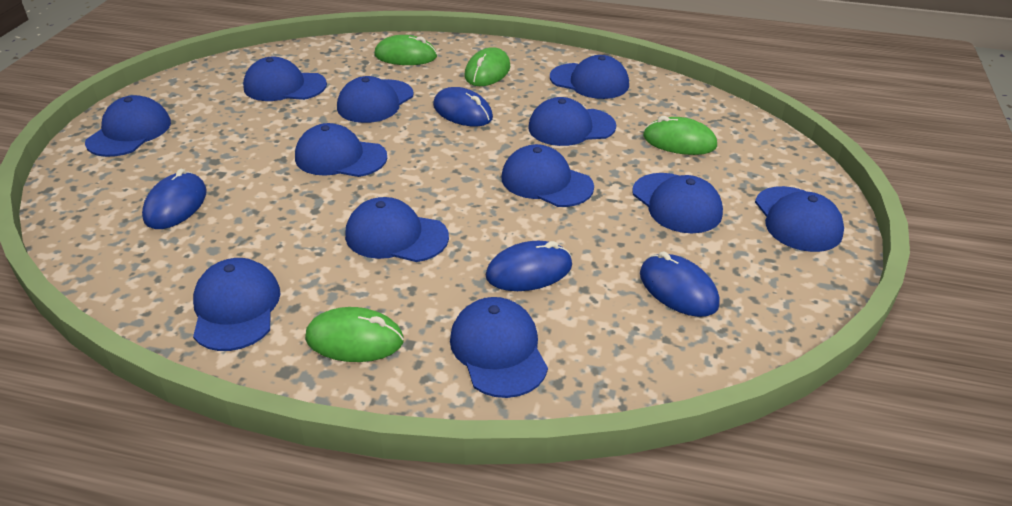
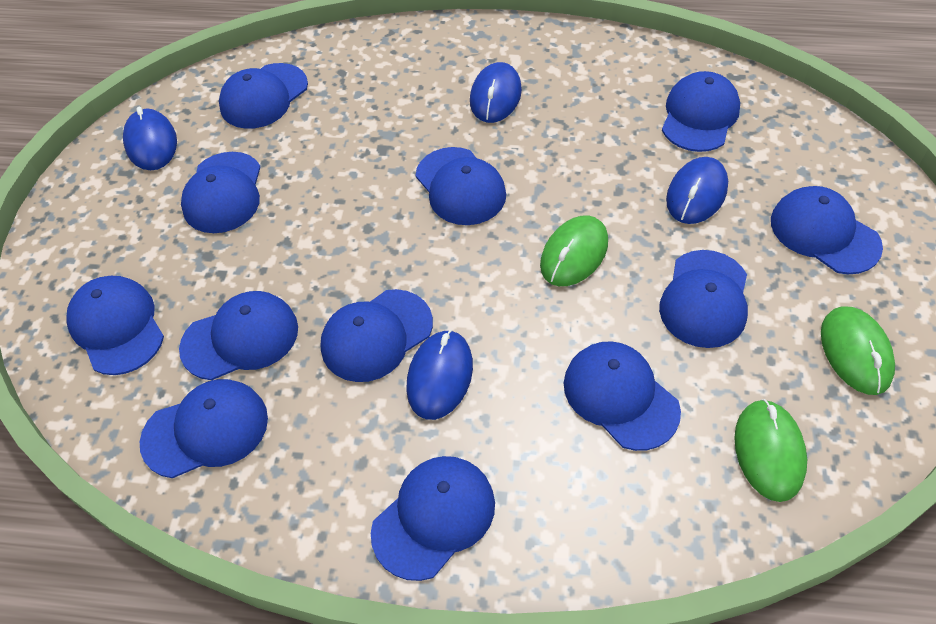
green mouse: [305,307,404,362] [374,35,437,65] [465,47,510,86] [643,116,717,155] = 4 -> [540,215,608,286] [734,399,807,502] [821,307,895,395] = 3

